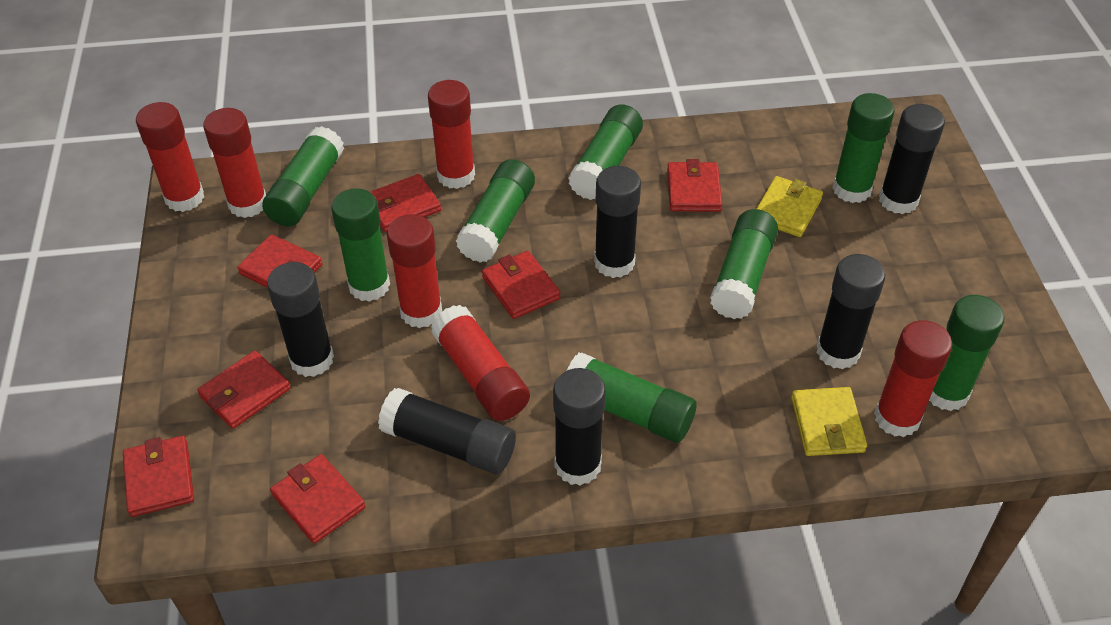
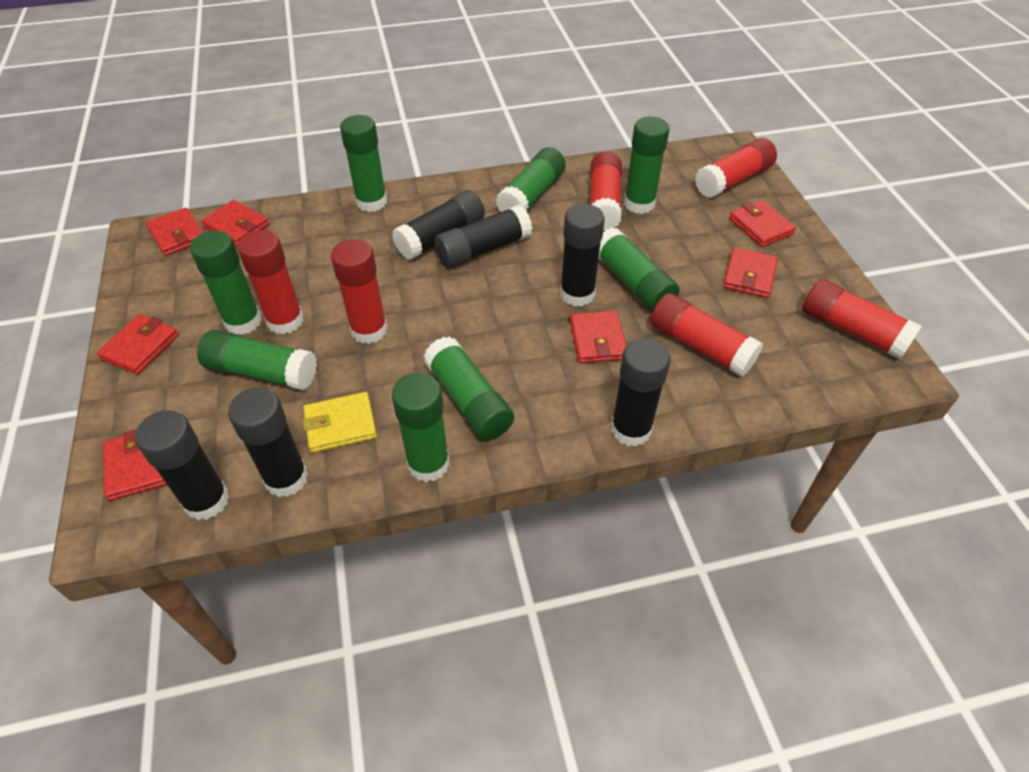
yellow wallet: [756,176,823,237] [791,387,867,456] = 2 -> [303,392,377,453] = 1

